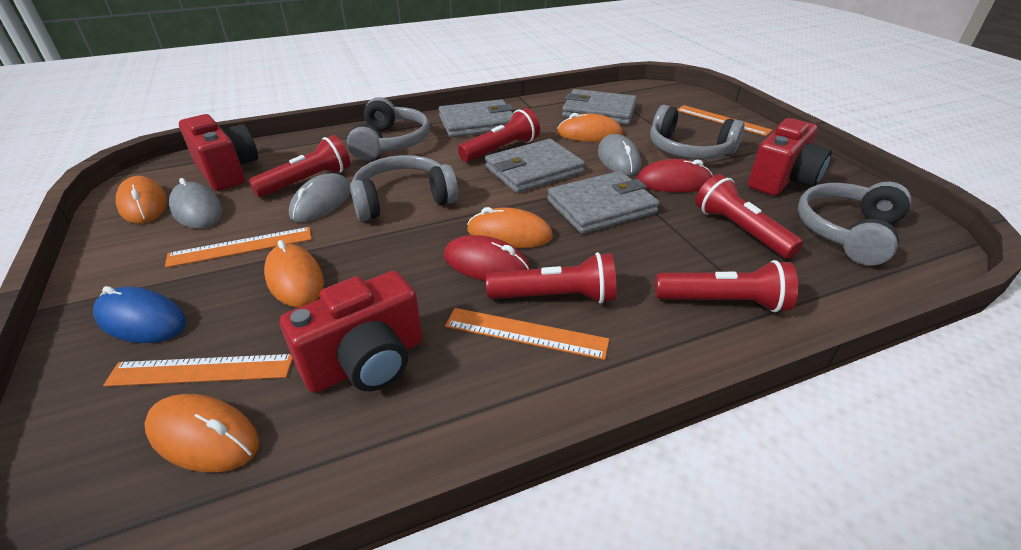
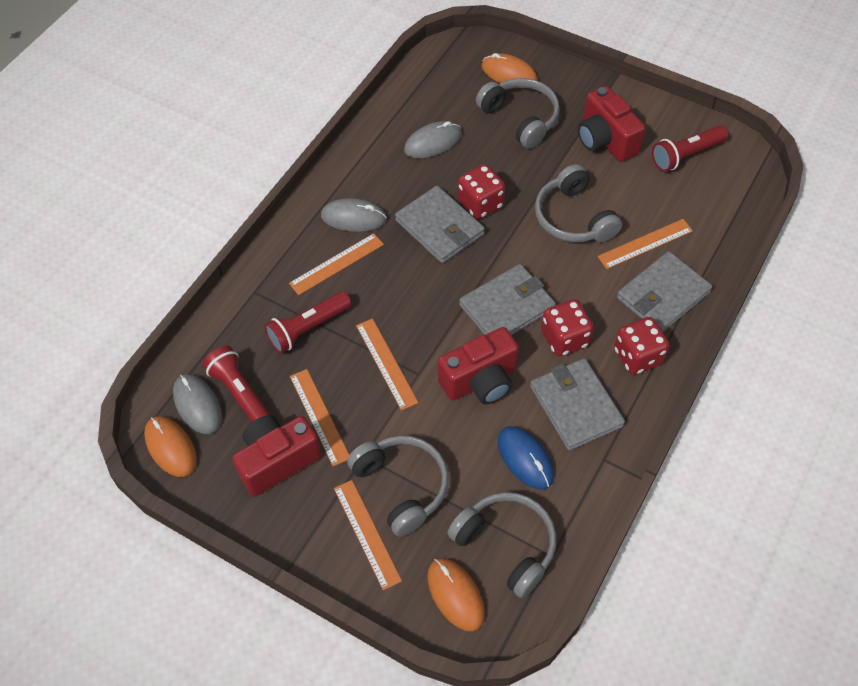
orange mouse: [116,176,167,224] [144,394,259,472] [264,240,324,307] [467,207,553,248] [557,113,623,142] = 5 -> [144,416,197,477] [427,558,485,632] [481,53,538,83] = 3
orange ruler: [103,354,293,387] [165,227,312,268] [445,308,609,360] [677,105,772,136] = 4 -> [289,233,384,295] [290,369,349,466] [334,480,402,590] [356,319,418,411] [597,219,693,269] = 5
red dice: none = 0 -> [458,164,505,219] [541,299,594,356] [614,317,669,375] = 3
red flashlight: [249,135,351,197] [458,108,540,162] [486,252,616,304] [655,260,798,312] [695,174,803,259] = 5 -> [203,346,271,422] [264,291,352,353] [652,125,729,172] = 3
red mouse: [444,235,530,281] [636,159,713,192] = 2 -> none = 0

